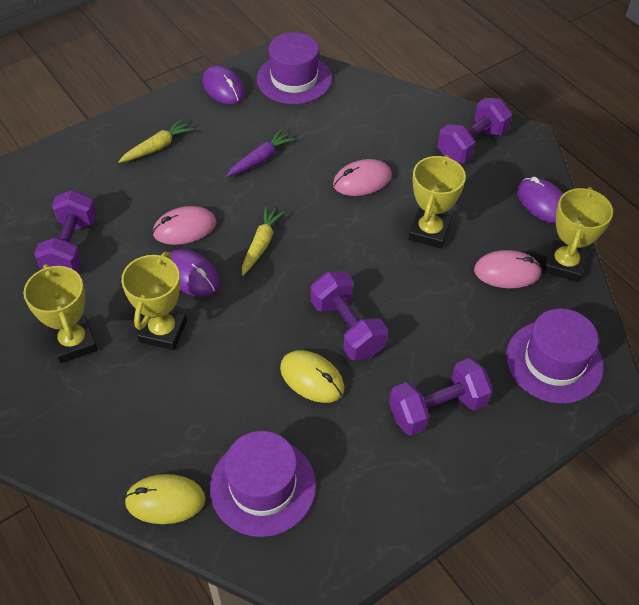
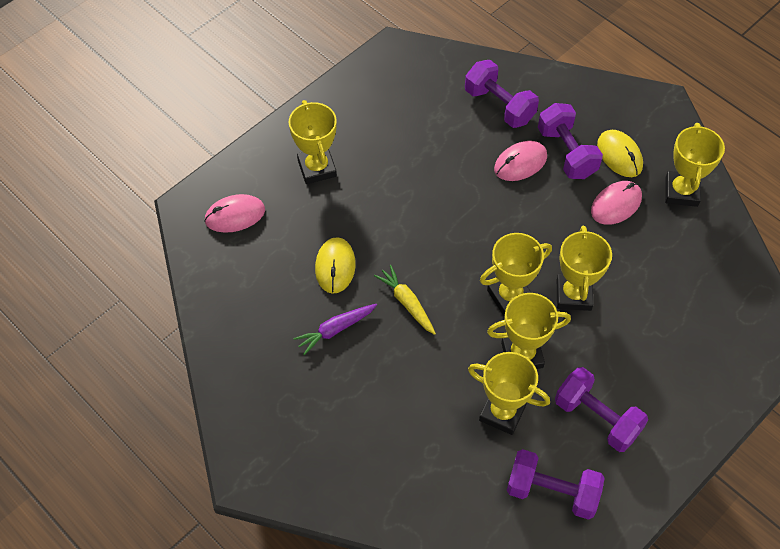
purple hat: [210,431,316,537] [257,32,332,104] [506,308,604,404] = 3 -> none = 0
purple mouse: [170,249,219,297] [202,65,245,104] [517,177,563,224] = 3 -> none = 0
yellow carrot: [118,119,194,163] [242,206,285,276] = 2 -> [374,265,436,335] = 1
yellow trophy: [23,264,98,363] [121,252,187,350] [409,155,466,249] [544,187,613,282] = 4 -> [289,100,337,184] [468,352,550,435] [480,233,552,316] [487,293,571,369] [557,226,612,311] [665,123,725,207] = 6

